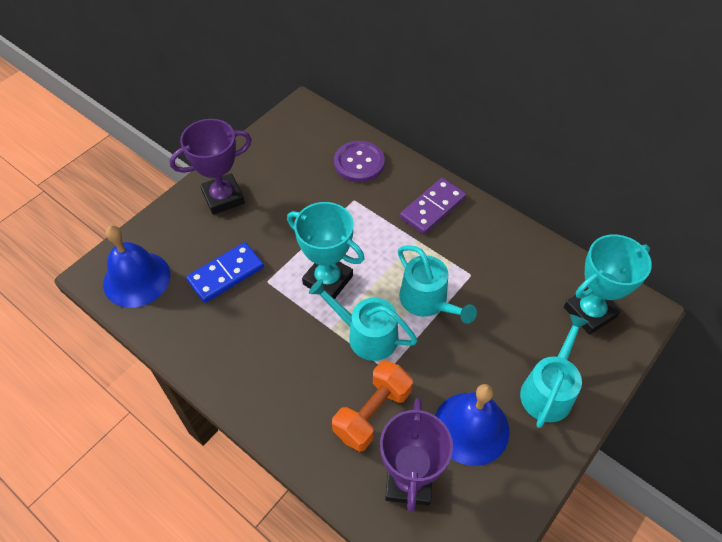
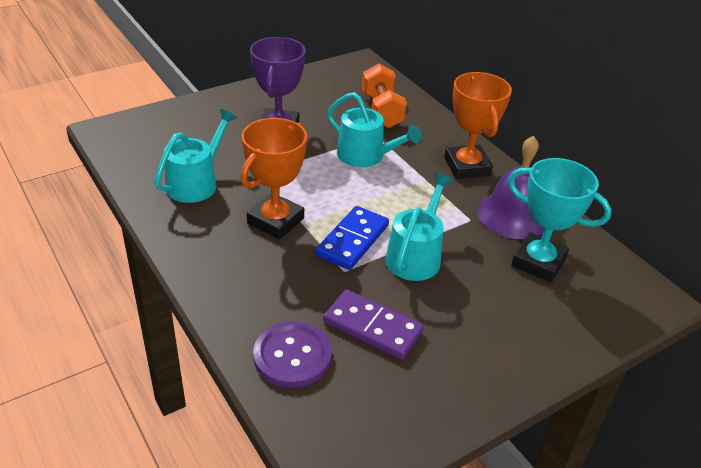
blue bell: [103,225,170,308] [435,384,509,466] = 2 -> none = 0
orange trophy: none = 0 -> [240,118,307,240] [444,72,512,179] = 2
purple bell: none = 0 -> [477,135,544,239] = 1
purple trophy: [169,119,252,215] [380,398,453,512] = 2 -> [250,37,306,123] = 1
turquoise trophy: [287,202,365,299] [564,235,652,335] = 2 -> [508,158,612,282] = 1

